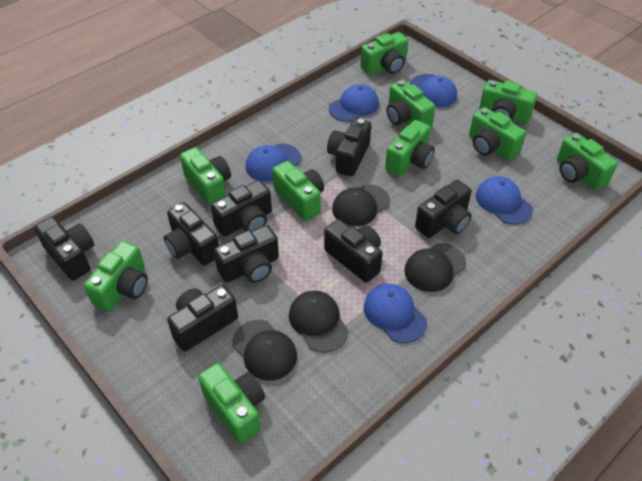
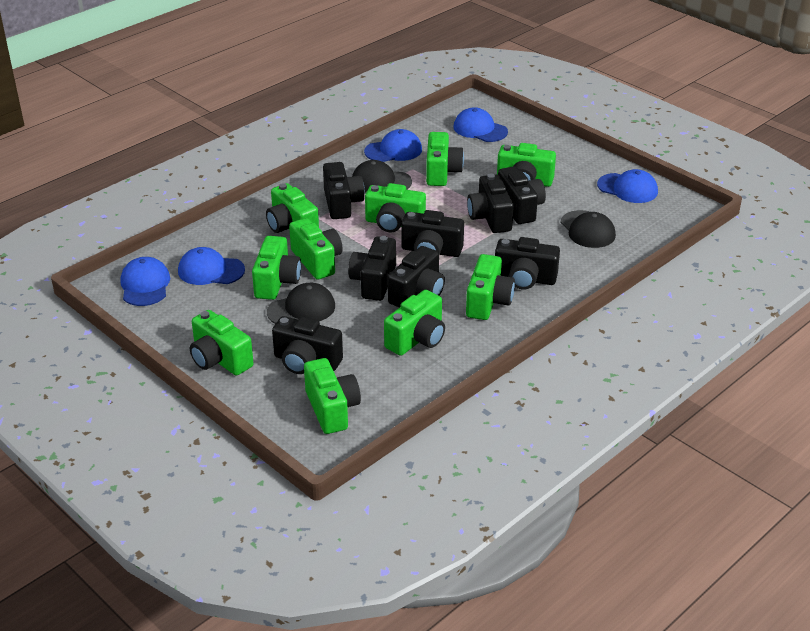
black cap: [232,320,297,381] [289,290,349,353] [332,184,390,226] [404,243,466,292] = 4 -> [267,283,335,324] [352,160,412,192] [561,210,616,248] = 3

